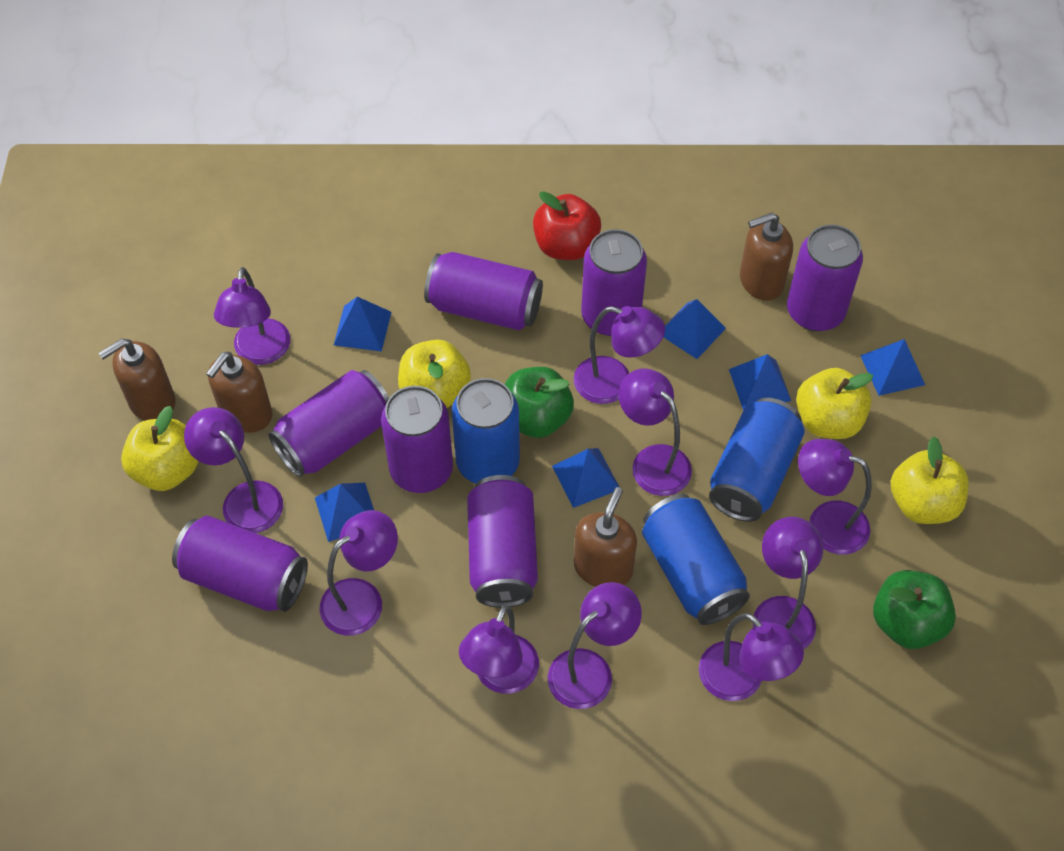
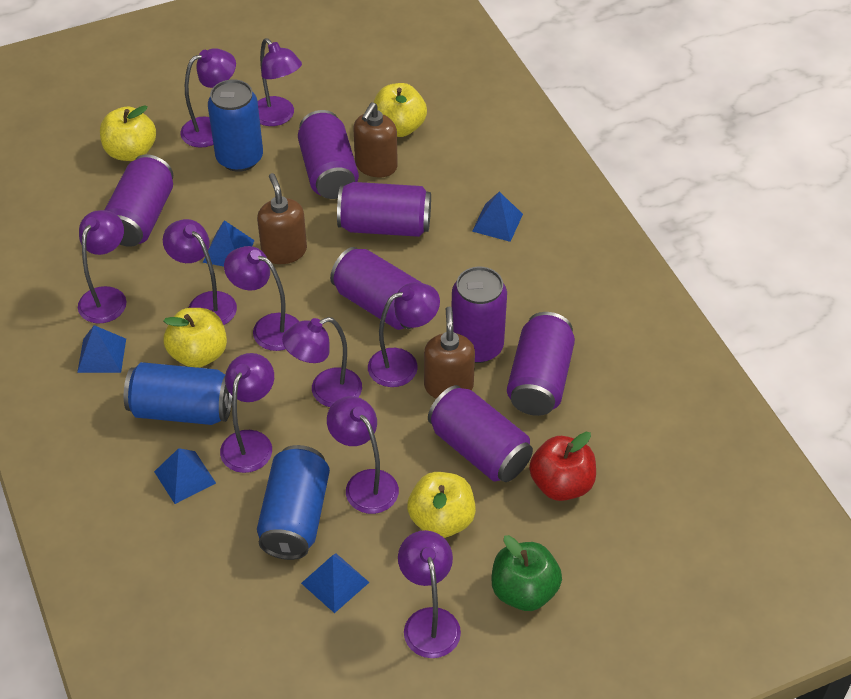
blue pyramid: [315,483,374,542] [334,297,391,352] [552,448,619,508] [663,299,726,359] [729,354,791,410] [860,339,925,396] = 6 -> [77,325,126,373] [154,448,216,504] [203,220,255,267] [301,553,370,613] [472,192,523,242] = 5
brown soap dispenser: [99,338,175,421] [206,352,272,433] [574,487,637,587] [740,213,793,301] = 4 -> [257,173,307,264] [353,102,398,177] [424,307,475,399] = 3
green apple: [505,367,574,438] [873,570,956,649] = 2 -> [492,535,562,611] = 1

